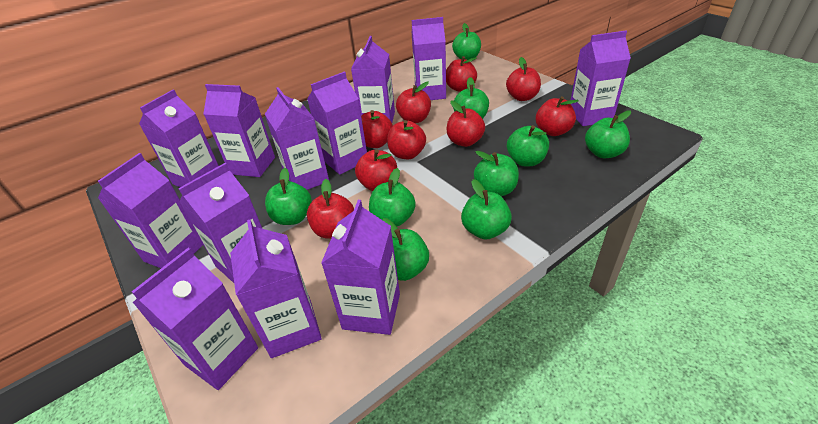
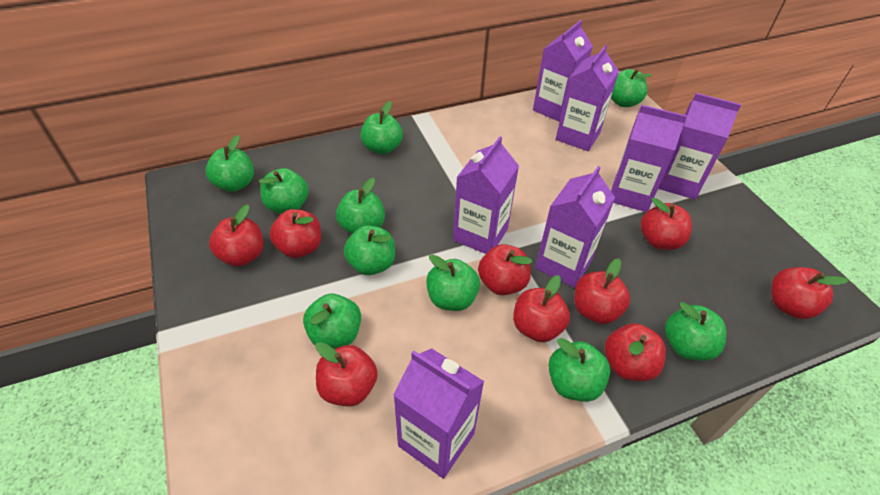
green apple: [265,168,312,225] [369,168,416,227] [383,218,429,281] [452,23,481,60] [453,77,489,119] [461,179,512,240] [474,151,519,196] [507,125,549,166] [585,111,631,158] = 9 -> [206,135,254,192] [259,168,309,214] [303,294,361,349] [336,178,385,234] [344,225,395,275] [361,101,403,154] [426,254,480,311] [548,338,610,402] [611,69,652,107] [665,302,726,361] = 10
purple carton: [98,153,203,268] [131,248,258,390] [139,90,219,187] [178,163,262,283] [203,84,275,177] [230,220,322,358] [265,87,329,190] [307,72,367,175] [321,200,400,335] [351,36,395,122] [412,17,446,100] [571,30,631,126] = 12 -> [393,348,484,479] [453,136,519,254] [533,20,593,122] [535,166,615,288] [556,45,619,151] [611,105,687,212] [658,93,741,200] = 7

